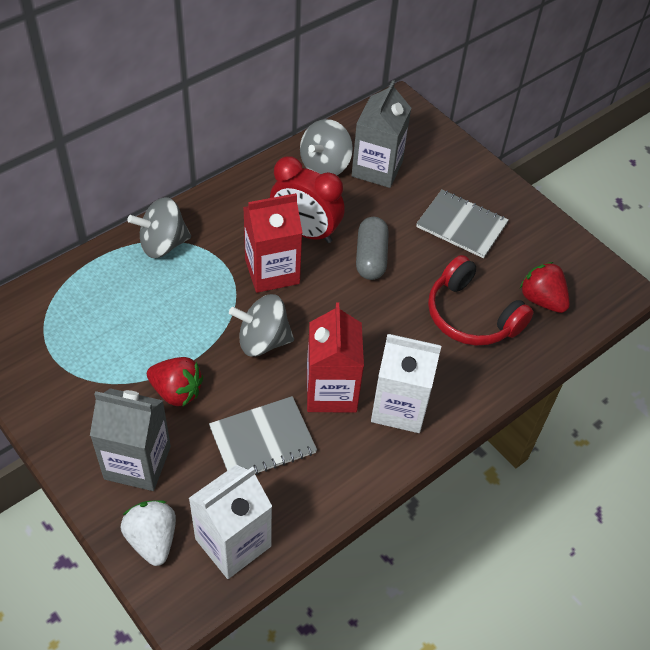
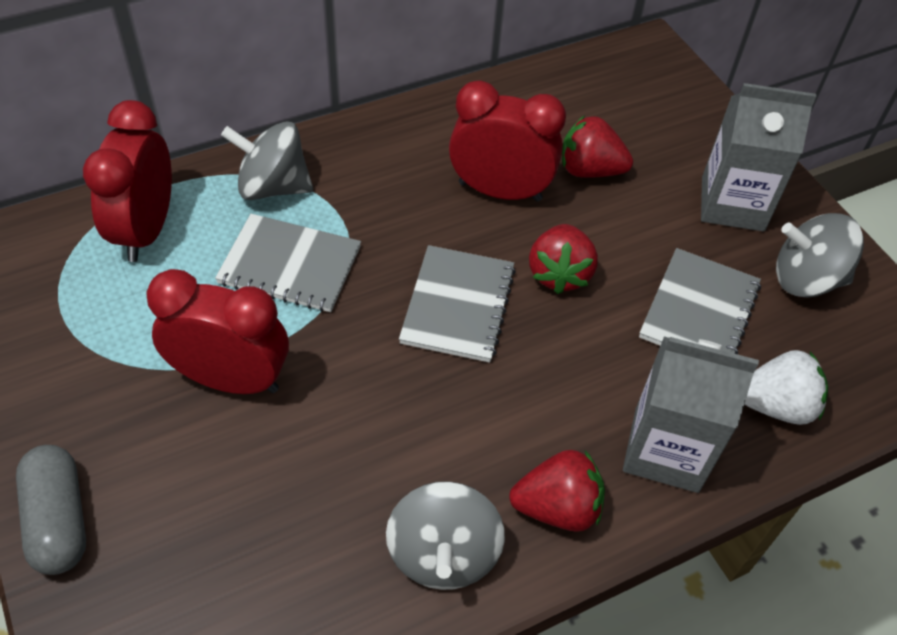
grey notebook: [209,396,317,475] [416,190,509,258] = 2 -> [215,214,361,312] [399,245,516,363] [639,248,761,354] = 3
red carton: [243,193,302,293] [307,302,364,413] = 2 -> none = 0
red clock: [270,156,345,243] = 1 -> [83,100,172,262] [146,269,289,394] [449,80,566,202] = 3
red headphones: [428,255,534,346] = 1 -> none = 0
red strawberry: [147,357,203,406] [520,262,570,313] = 2 -> [509,450,605,532] [529,224,598,294] [562,115,633,178] = 3
white carton: [189,465,272,579] [371,334,441,433] = 2 -> none = 0

